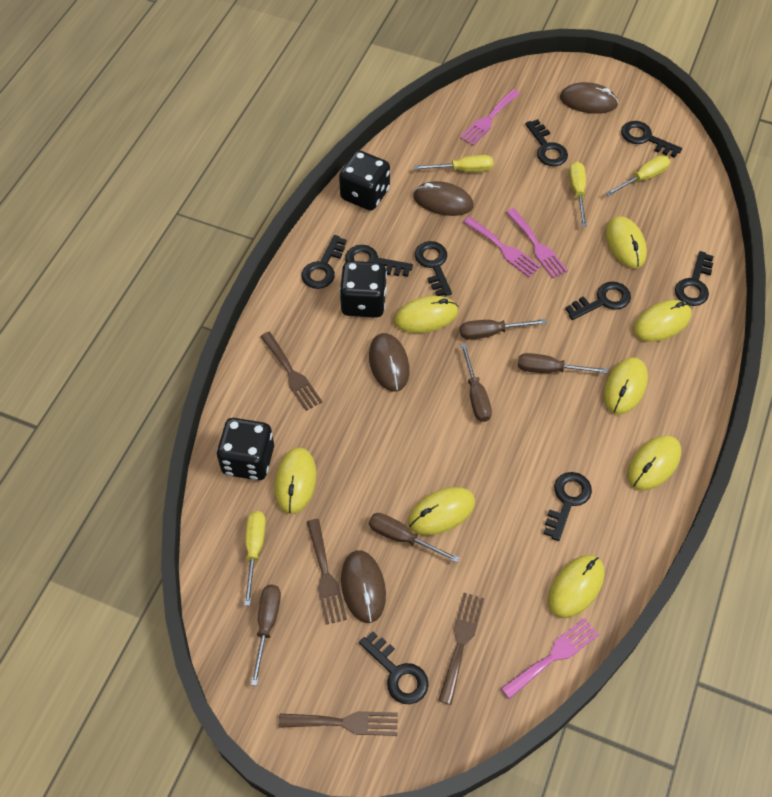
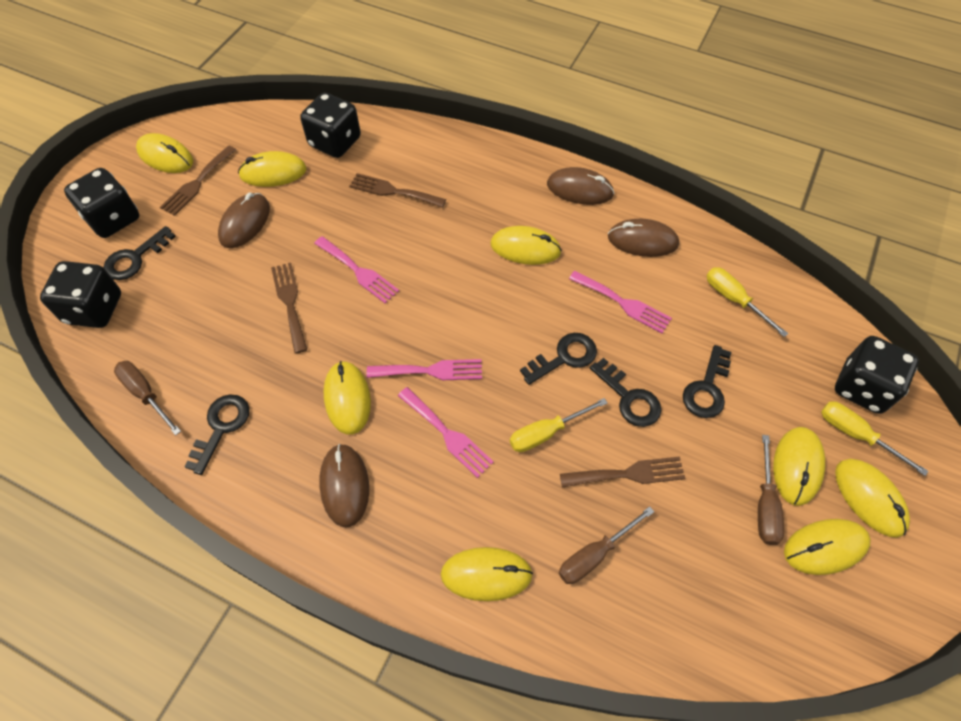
black dice: [216,418,274,480] [339,150,390,210] [339,261,387,318] = 3 -> [40,261,121,328] [64,168,139,238] [300,92,361,158] [835,336,919,414] = 4
black key: [302,235,347,289] [345,245,413,277] [359,632,429,704] [415,241,452,296] [525,119,568,166] [543,472,592,541] [565,281,631,320] [621,121,682,158] [675,251,714,306] = 9 -> [104,226,176,280] [185,394,250,475] [520,333,597,385] [590,358,661,427] [683,345,731,418] = 5
brown screwdriver: [251,585,281,686] [369,513,460,563] [460,319,547,339] [461,343,492,422] [518,353,608,374] = 5 -> [114,361,181,435] [559,506,654,584] [758,435,784,545] = 3
yellow screwdriver: [244,511,266,606] [414,155,493,172] [569,161,587,227] [605,155,670,196] = 4 -> [510,398,607,452] [707,267,788,337] [821,402,928,476] = 3

